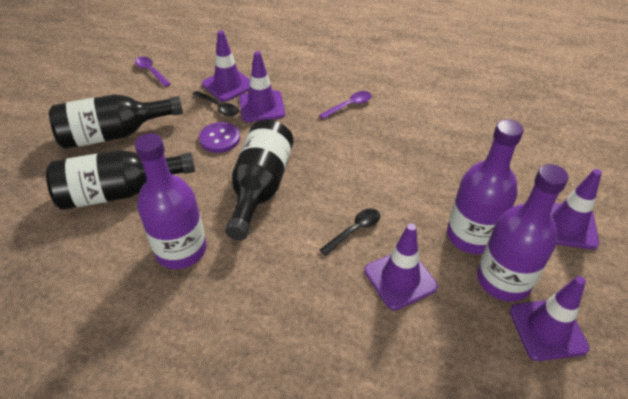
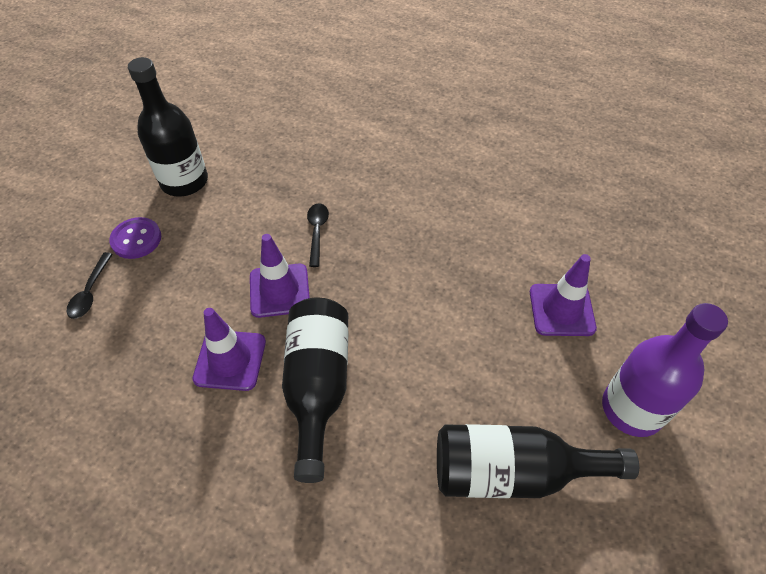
purple bottle: [134,133,207,269] [447,119,524,254] [477,164,569,302] = 3 -> [602,303,728,437] = 1
purple spoon: [135,57,171,87] [319,91,372,119] = 2 -> none = 0
purple traffic cone: [202,31,250,102] [239,51,285,122] [364,223,438,310] [510,276,589,361] [550,169,602,249] = 5 -> [192,308,266,391] [250,234,310,318] [530,254,597,336] = 3

